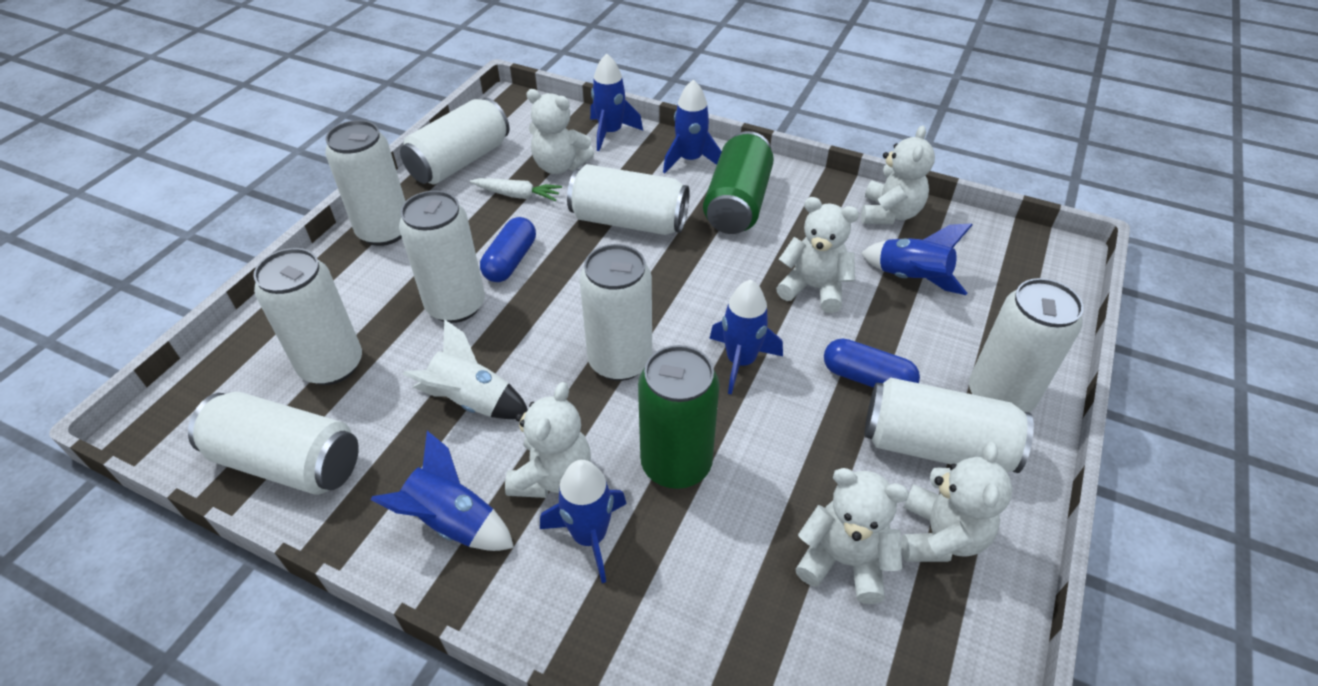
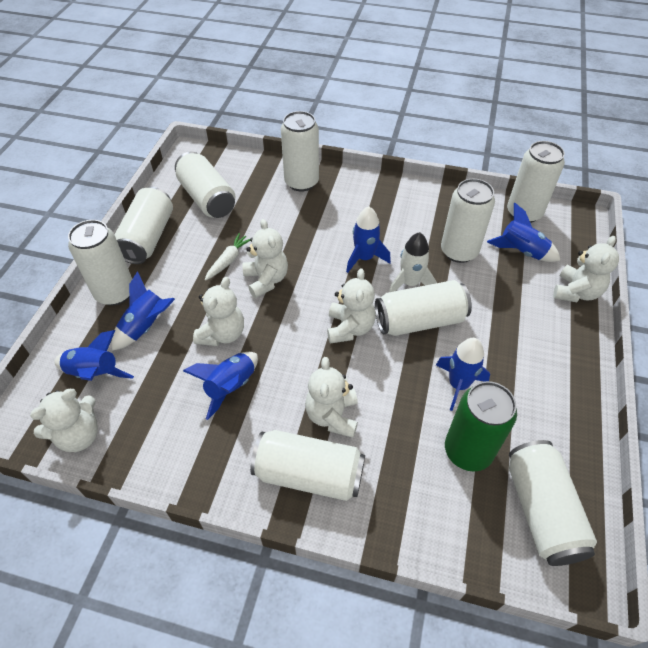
blue capsule: [480,217,536,282] [824,339,920,388] = 2 -> none = 0
green can: [638,345,720,489] [703,131,774,234] = 2 -> [445,381,517,472] = 1

